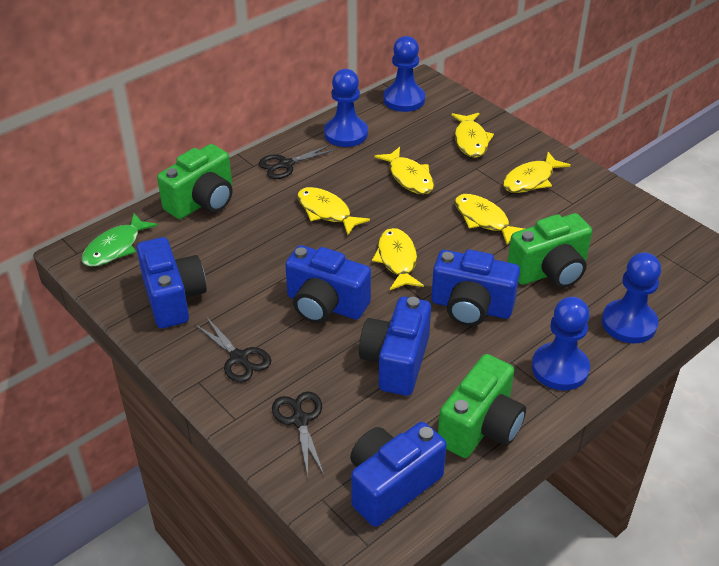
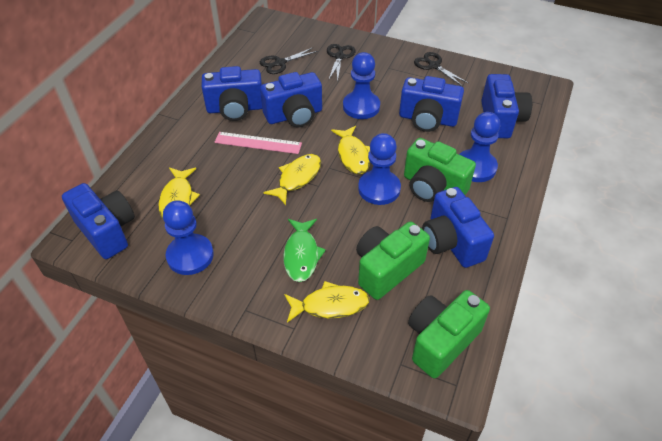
blue camera: [136,237,207,328] [285,245,371,323] [350,422,447,527] [359,297,431,396] [431,250,520,326] = 5 -> [62,183,135,259] [202,66,262,121] [260,72,322,127] [399,76,464,132] [422,187,494,268] [481,74,532,138] = 6
pink ruler: none = 0 -> [215,132,302,154] = 1
yellow fish: [297,187,370,235] [372,228,424,290] [375,147,434,194] [451,113,494,158] [455,194,524,245] [503,152,571,193] = 6 -> [158,168,200,218] [263,154,321,205] [284,281,370,323] [331,126,370,174] = 4

